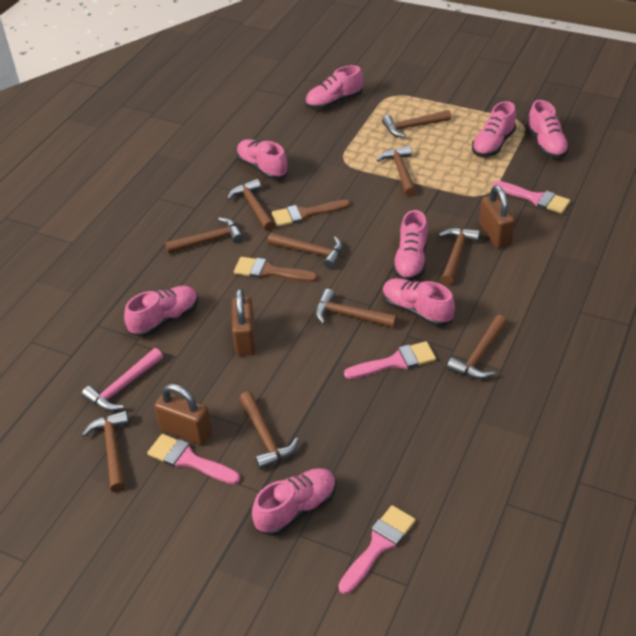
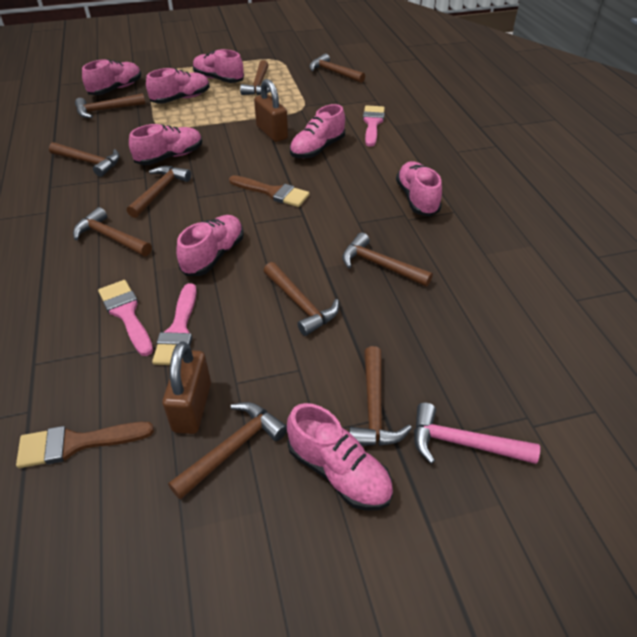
brown padlock: [154,384,212,445] [232,288,256,356] [479,185,515,248] = 3 -> [162,342,211,434] [254,79,288,142] = 2
pink brush: [147,434,240,484] [338,505,416,594] [344,341,436,379] [492,181,570,214] = 4 -> [98,280,153,356] [152,283,197,365] [363,105,385,147] = 3

